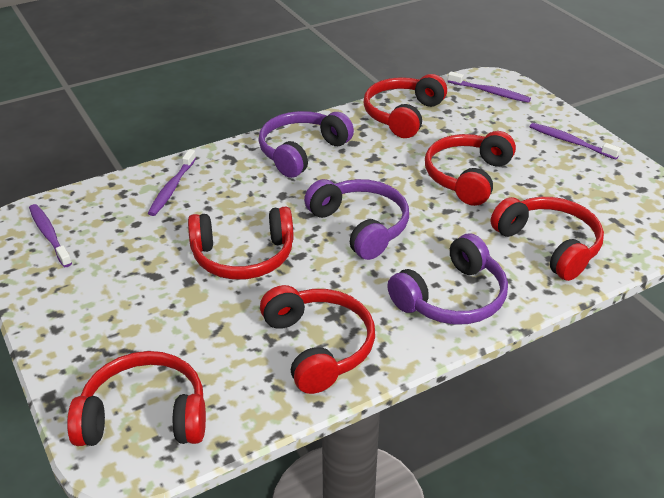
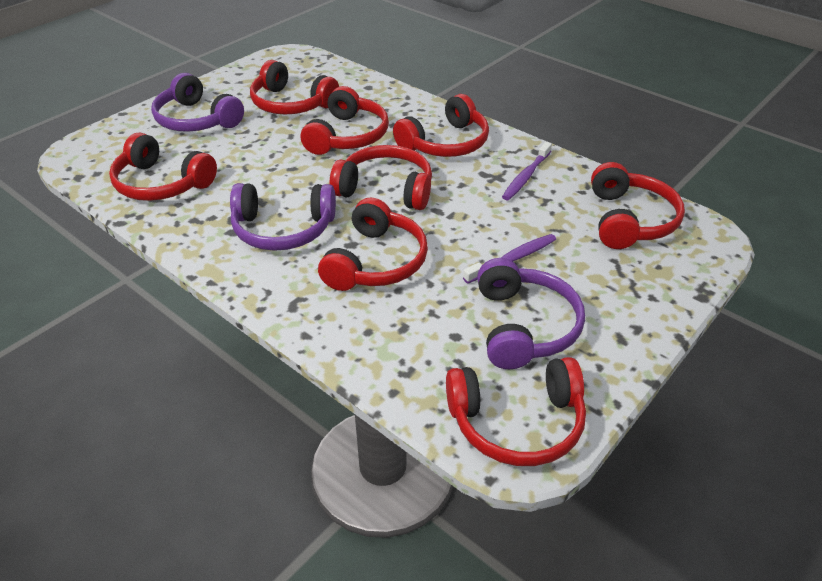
purple toothbrush: [29,204,72,267] [148,149,196,216] [448,71,531,103] [530,123,621,160] = 4 -> [463,234,556,284] [502,142,552,200] = 2
red headphones: [67,351,206,446] [188,207,294,279] [260,285,375,394] [364,74,447,138] [425,131,516,206] [491,197,604,281] = 6 -> [109,132,217,201] [250,60,339,115] [301,86,389,155] [318,198,428,291] [330,145,432,210] [393,94,489,157] [446,357,586,466] [591,162,685,249] = 8

